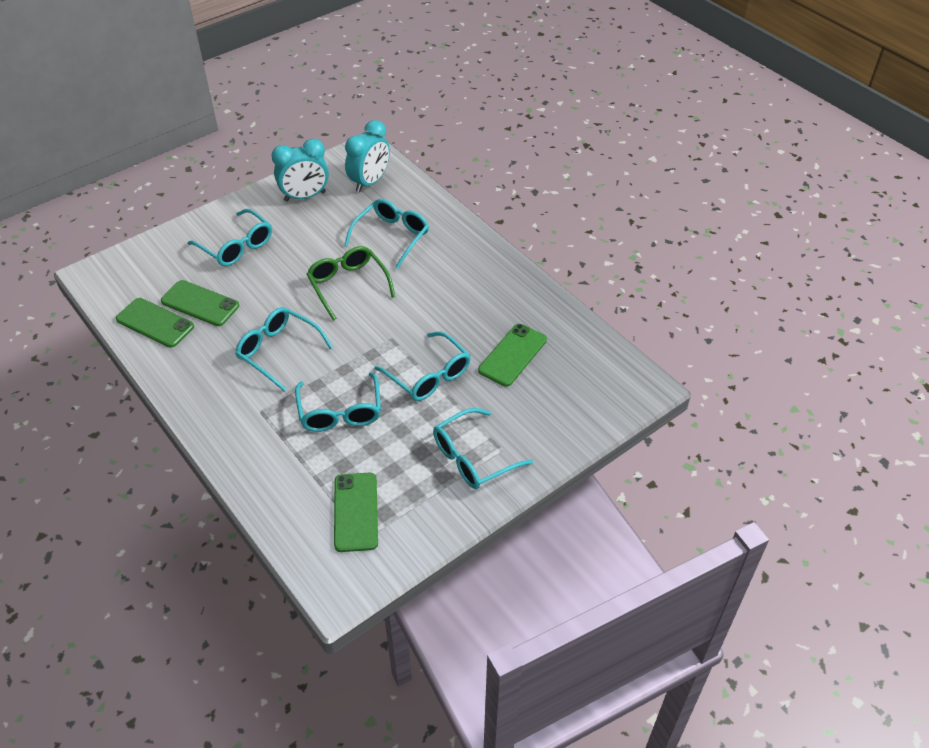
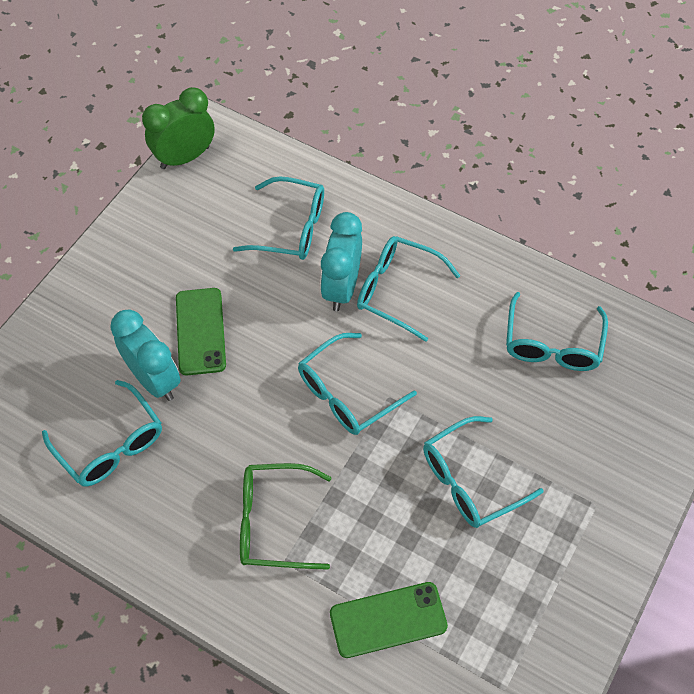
green clock: none = 0 -> [142,87,215,169] = 1
green phone: [116,298,194,348] [161,280,239,326] [334,473,378,552] [478,324,547,387] = 4 -> [176,288,226,375] [330,582,448,658] = 2

